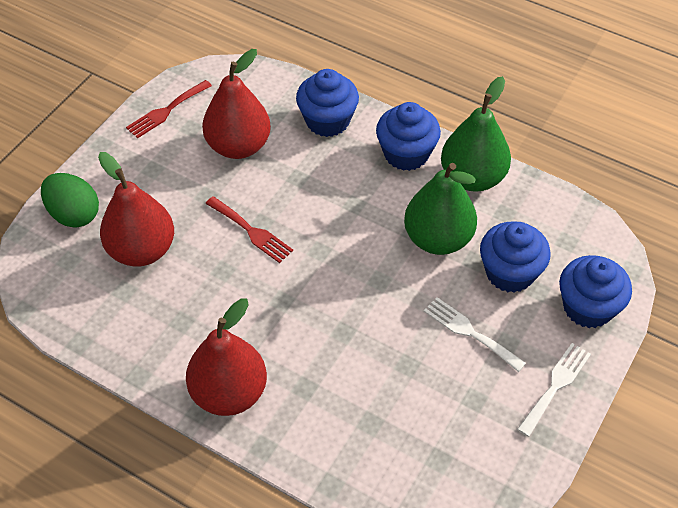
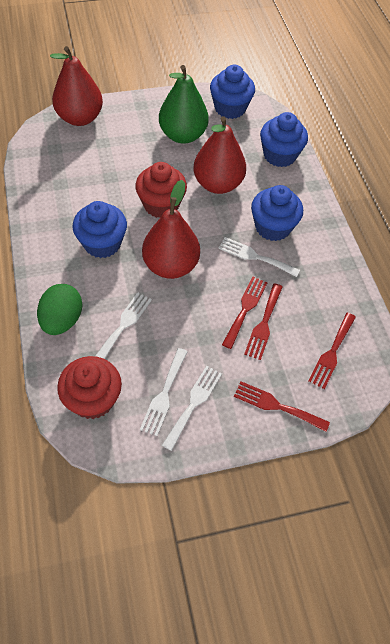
green pear: [404,163,477,255] [441,76,511,192] = 2 -> [159,65,209,144] = 1
red cupcake: none = 0 -> [57,356,122,419] [135,162,187,218] = 2
red fork: [126,80,212,139] [205,196,293,263] = 2 -> [222,277,268,349] [234,381,330,432] [244,284,282,360] [308,312,356,389] = 4
white fork: [424,297,526,372] [517,343,591,437] = 2 -> [95,292,152,359] [140,348,188,436] [162,366,222,451] [218,237,300,277] = 4

